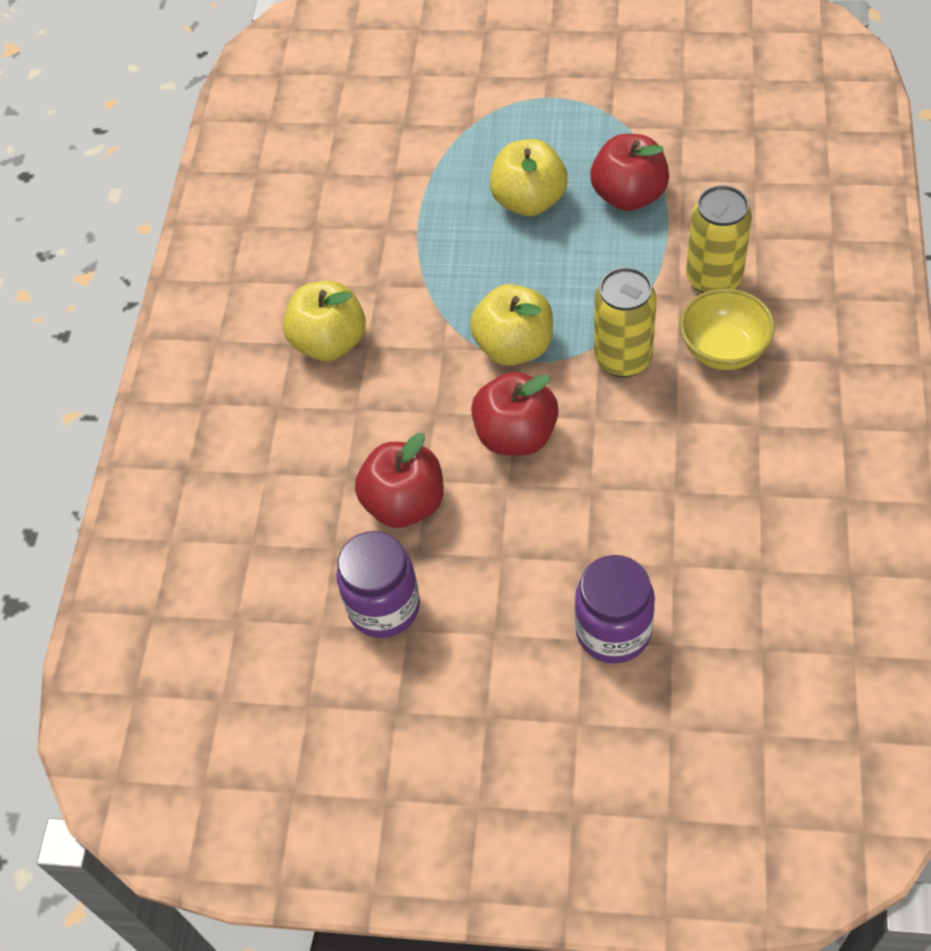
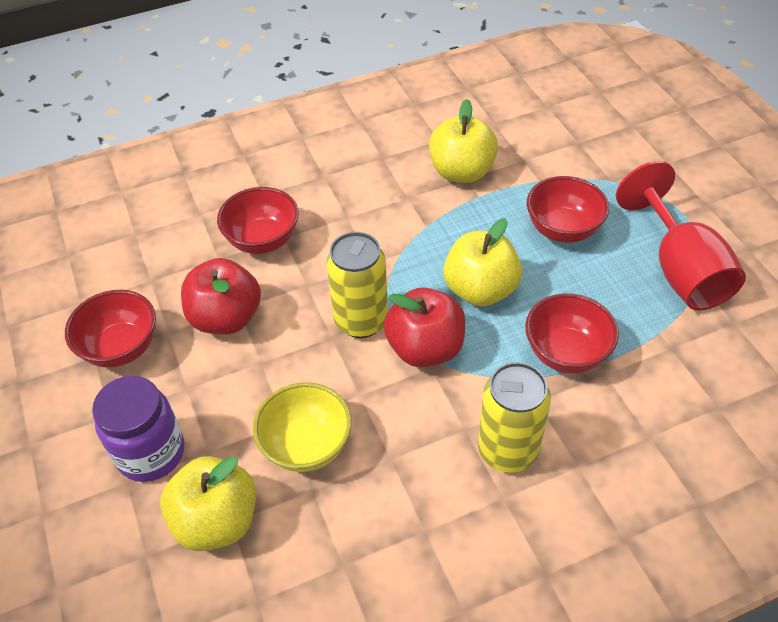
purple jar: [336,531,420,638] [575,555,655,664] = 2 -> [92,376,184,482] = 1
red apple: [355,433,444,528] [471,372,559,456] [590,134,669,211] = 3 -> [181,258,261,335] [384,287,465,367] = 2
red bowl: none = 0 -> [65,290,156,368] [217,187,299,254] [525,293,619,373] [527,176,609,243] = 4
red goblet: none = 0 -> [616,161,746,310] = 1

